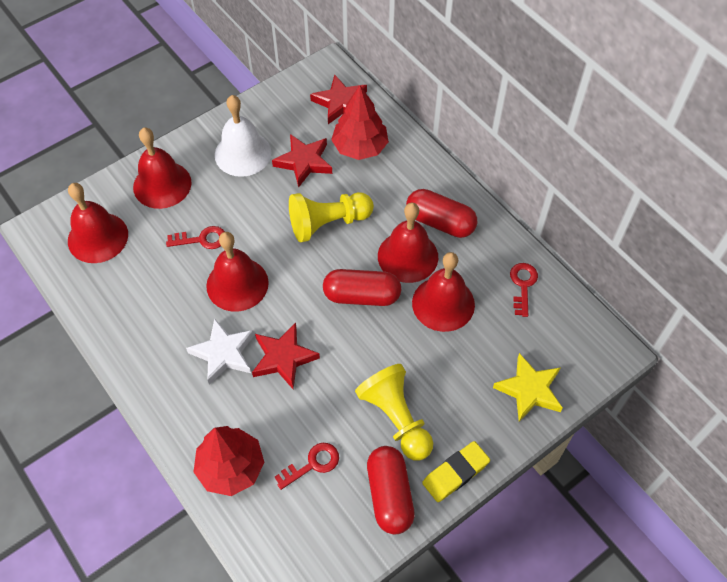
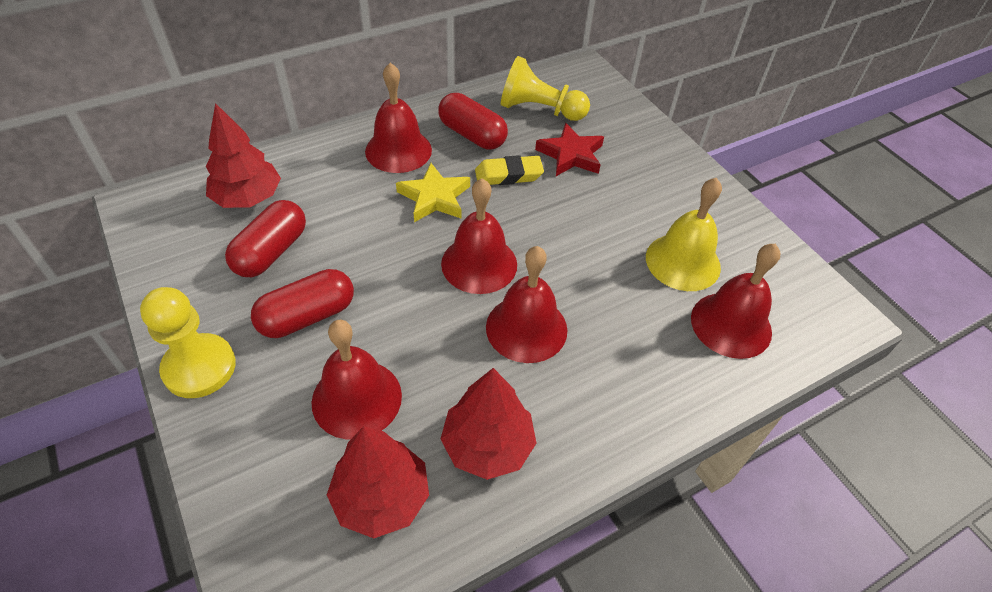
red key: [166,226,225,249] [275,443,339,490] [510,263,538,317] = 3 -> none = 0
red star: [252,323,320,389] [272,134,332,188] [310,75,367,124] = 3 -> [535,123,604,176] = 1
red tree: [194,426,264,496] [331,85,389,160] = 2 -> [206,103,281,208] [327,426,429,538] [441,368,536,480] = 3
white bell: [215,95,271,177] = 1 -> none = 0
white star: [186,318,254,385] = 1 -> none = 0
yellow bell: none = 0 -> [646,178,722,291] = 1

